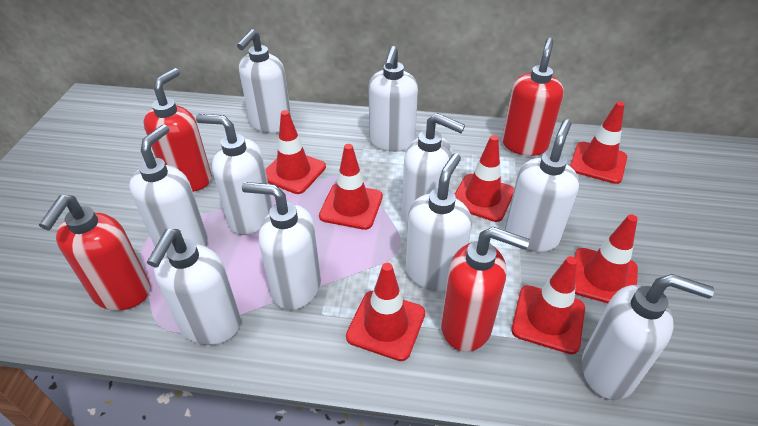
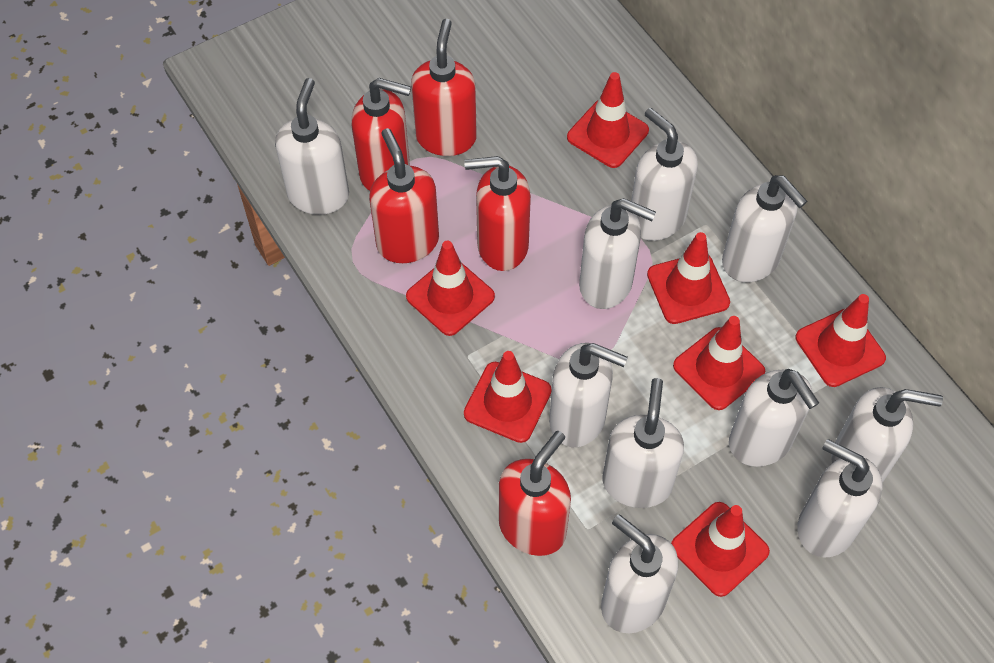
red soap dispenser: [39,195,150,311] [144,68,212,192] [441,227,530,352] [502,38,564,156] = 4 -> [352,78,411,191] [369,128,439,263] [411,19,477,156] [464,156,531,271] [499,431,571,556] = 5

